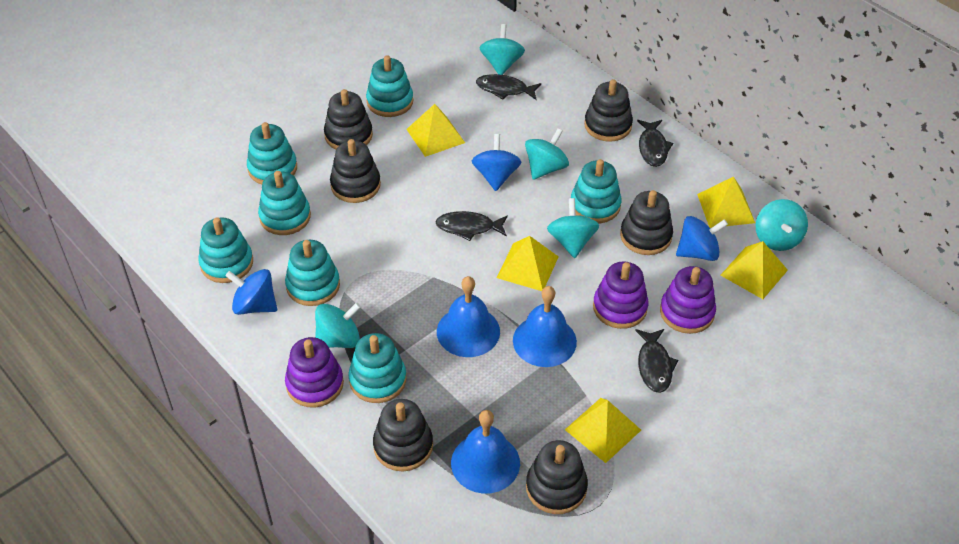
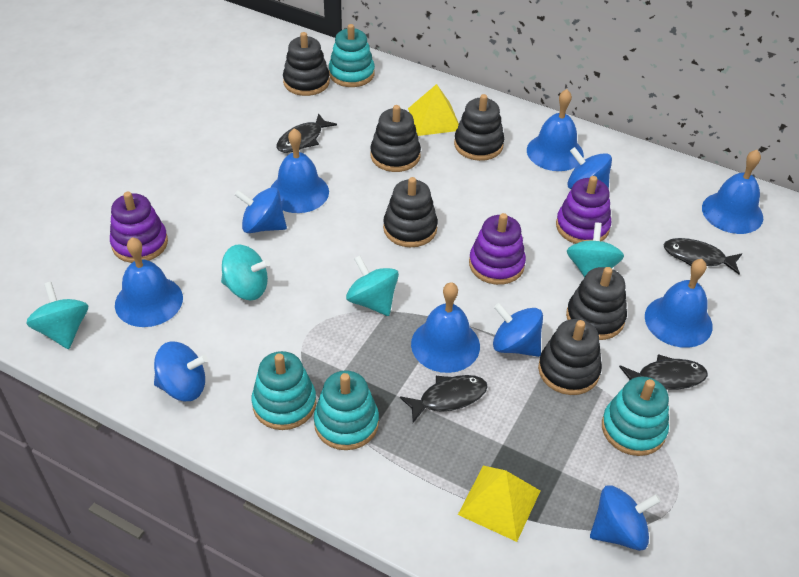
blue bell: [437,276,500,357] [451,410,520,494] [513,286,577,367] = 3 -> [115,237,183,327] [270,128,329,213] [411,282,480,373] [527,89,584,171] [645,259,713,348] [702,150,763,234] = 6
blue spinning top: [225,269,277,315] [472,134,521,191] [676,216,728,261] = 3 -> [154,342,208,401] [234,187,287,233] [493,303,543,357] [567,147,612,189] [590,485,661,551] = 5
turquoise spinning top: [315,302,361,348] [480,24,525,75] [525,128,569,180] [547,198,599,258] [756,199,808,251] = 5 -> [26,282,88,349] [221,245,270,300] [346,256,399,316] [567,222,624,278] = 4
turquoise stacking toy: [198,217,253,283] [247,122,297,185] [258,171,311,235] [285,240,340,306] [348,333,406,403] [366,55,413,117] [571,159,622,223] = 7 -> [252,351,316,430] [314,371,379,450] [329,24,375,87] [602,377,669,456] = 4
yellow pyramid: [406,104,465,157] [497,236,559,291] [565,398,641,463] [697,177,755,228] [720,241,788,299] = 5 -> [408,84,459,136] [458,466,540,542] = 2

